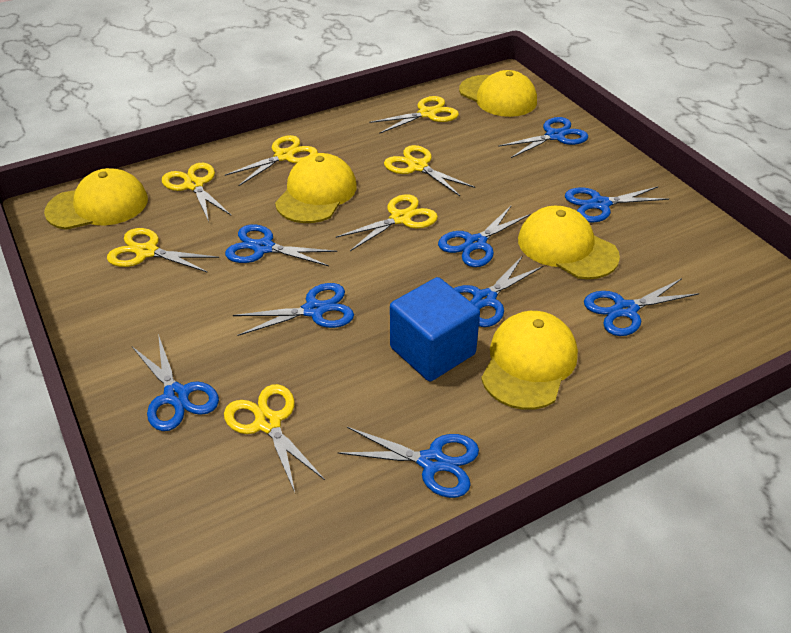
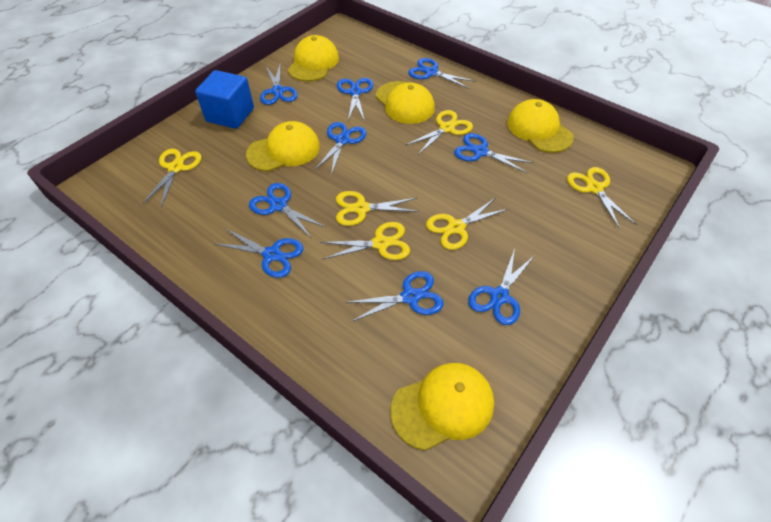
yellow scissors: [107,228,219,273] [162,163,232,222] [224,384,325,492] [225,135,318,186] [336,194,438,251] [369,96,459,134] [384,145,475,196] = 7 -> [143,149,202,207] [320,222,410,260] [336,191,419,226] [406,110,473,155] [426,198,508,250] [567,167,637,229] = 6

